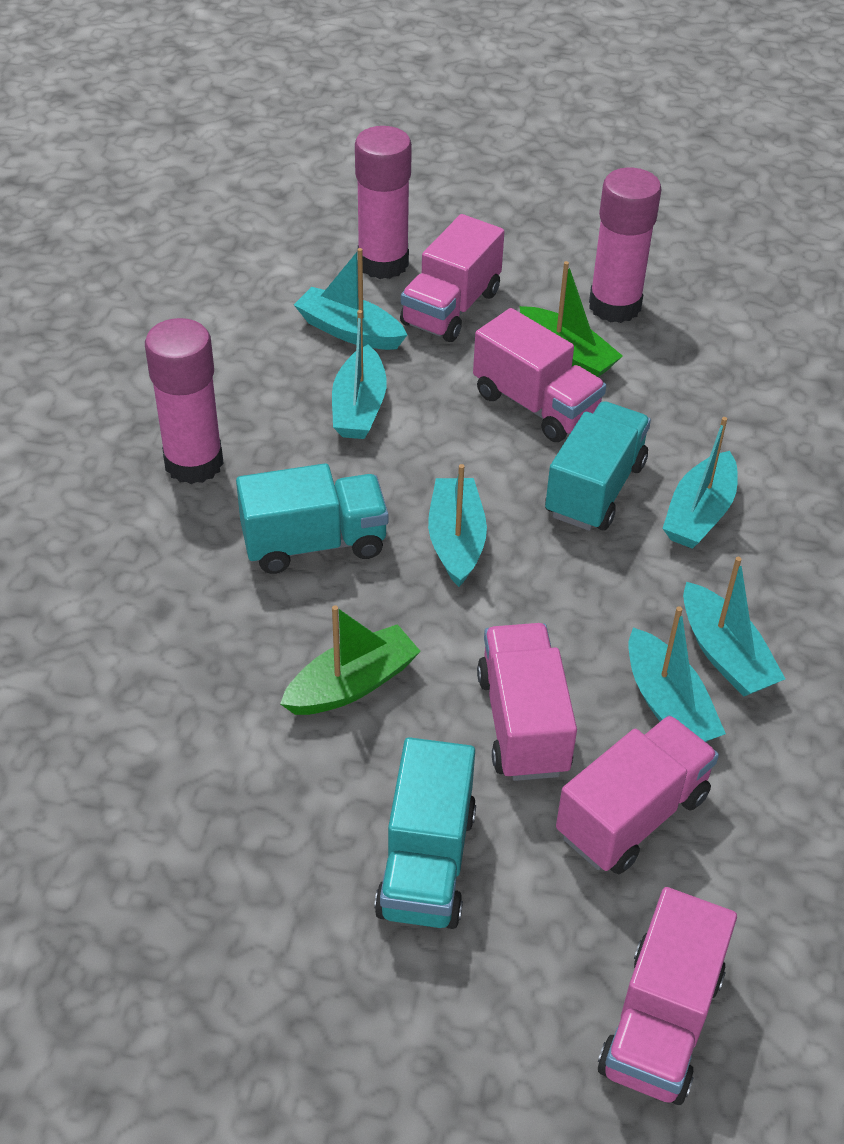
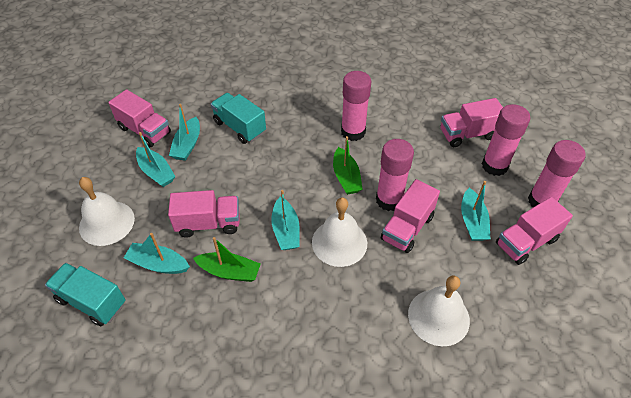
pink glue stick: [145,318,224,484] [355,126,412,279] [589,167,662,323] = 3 -> [341,71,371,141] [376,139,414,211] [482,104,530,176] [528,140,586,207] = 4
turquoise boat: [294,248,407,350] [332,310,387,439] [428,464,487,587] [629,606,726,742] [662,417,738,549] [683,557,785,697] = 6 -> [124,233,190,274] [136,132,176,187] [169,104,200,161] [271,190,300,250] [461,181,490,241] = 5
turquoise truck: [236,463,388,574] [374,737,476,929] [545,401,651,531] = 3 -> [45,263,126,326] [211,93,266,144] = 2
white bell: none = 0 -> [79,177,135,246] [312,197,367,267] [408,276,470,346] = 3

